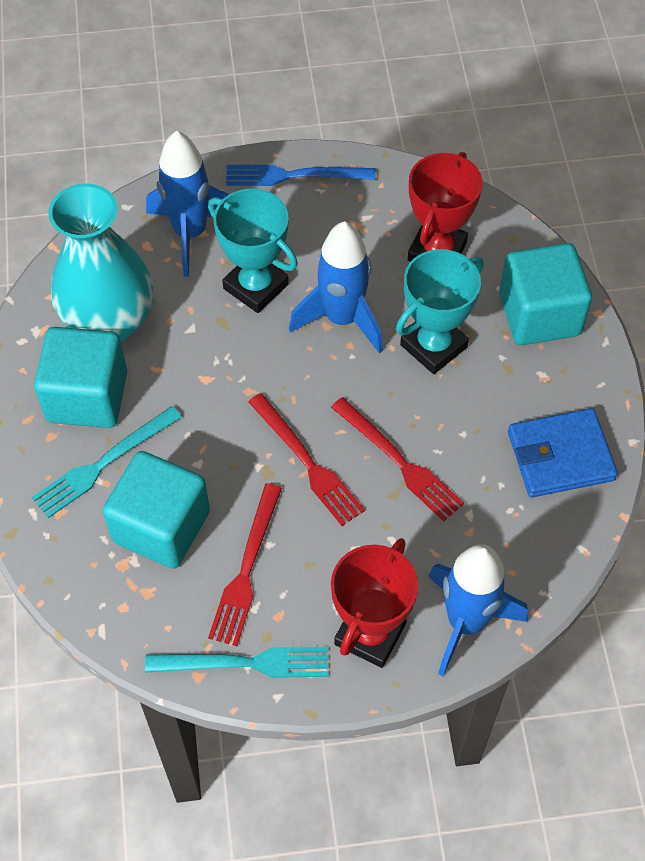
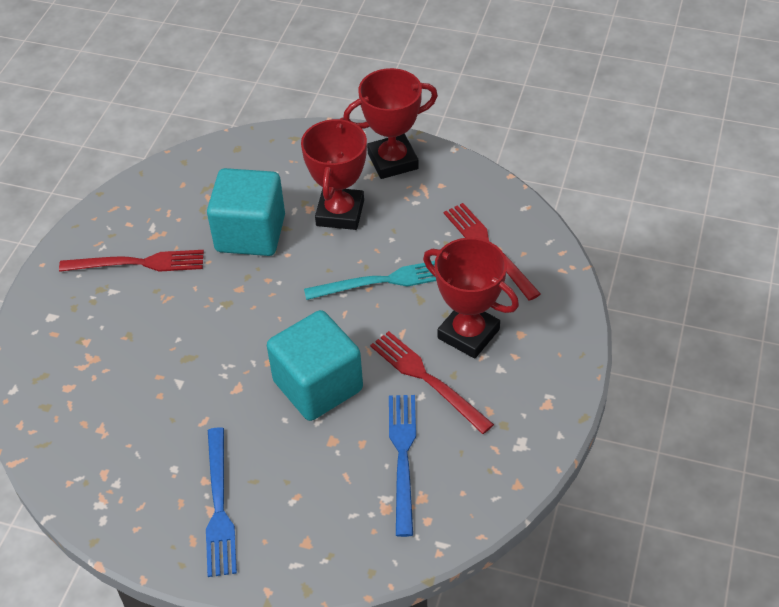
blue fork: [226,165,376,186] = 1 -> [206,427,237,577] [389,395,416,537] = 2
blue rocket: [146,131,229,277] [289,221,383,354] [428,544,528,676] = 3 -> none = 0
blue wallet: [508,408,618,497] = 1 -> none = 0
red trophy: [331,538,418,668] [408,152,483,262] = 2 -> [301,117,367,230] [343,68,438,179] [423,237,519,358] = 3
turquoise cube: [34,327,127,428] [103,451,210,569] [499,243,592,345] = 3 -> [207,168,285,256] [267,310,363,421] = 2
turquoise fork: [32,406,182,518] [145,647,328,678] = 2 -> [304,261,436,300] = 1
turquoise trophy: [208,188,298,313] [396,249,483,374] = 2 -> none = 0
turquoise vase: [48,184,153,342] = 1 -> none = 0

